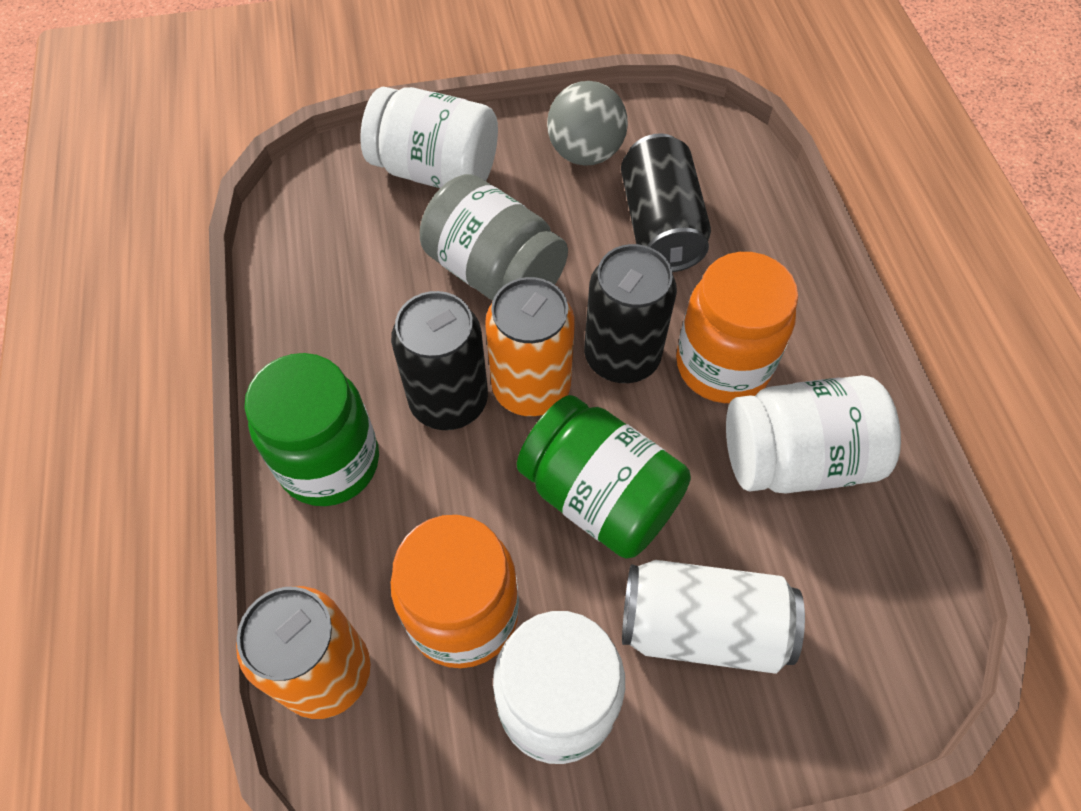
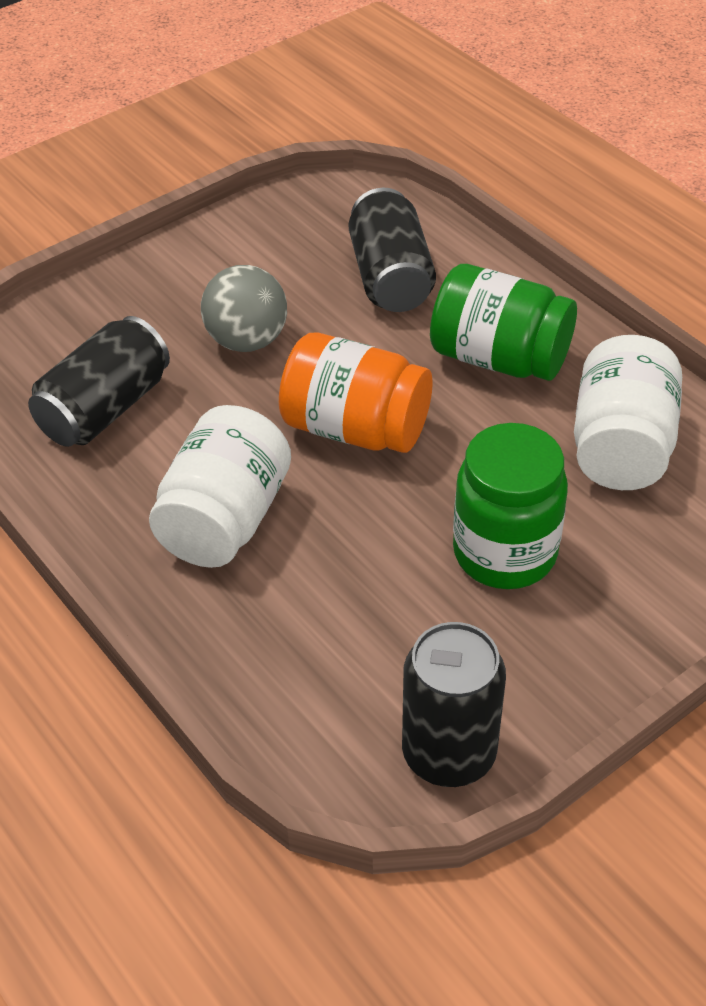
grey jar: [420,174,568,301] = 1 -> none = 0
orange can: [236,586,371,719] [485,277,575,416] = 2 -> none = 0
orange jar: [391,515,519,668] [676,252,798,403] = 2 -> [279,333,433,453] = 1
white can: [622,560,805,674] = 1 -> none = 0
white jar: [360,87,498,188] [493,611,625,764] [726,375,901,494] = 3 -> [149,405,291,568] [574,335,682,490] = 2

